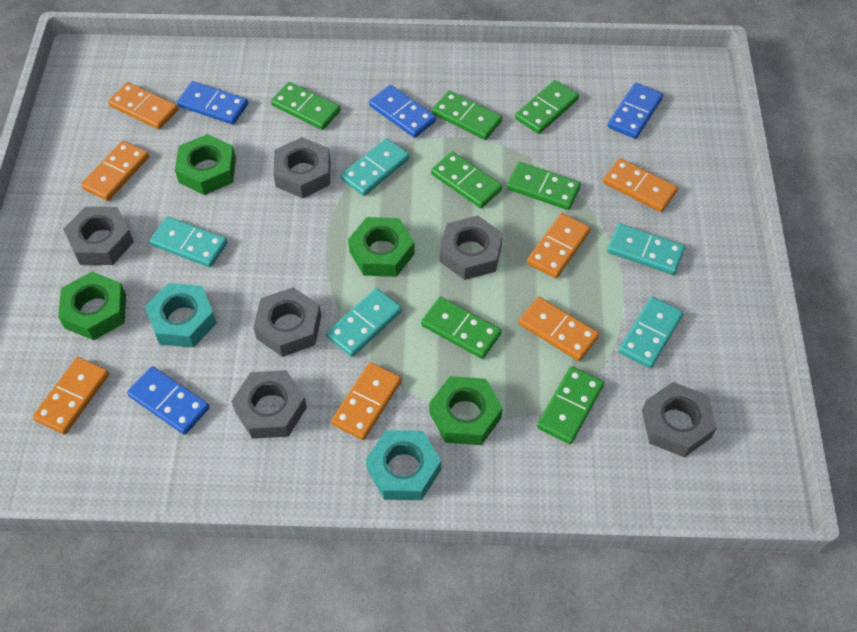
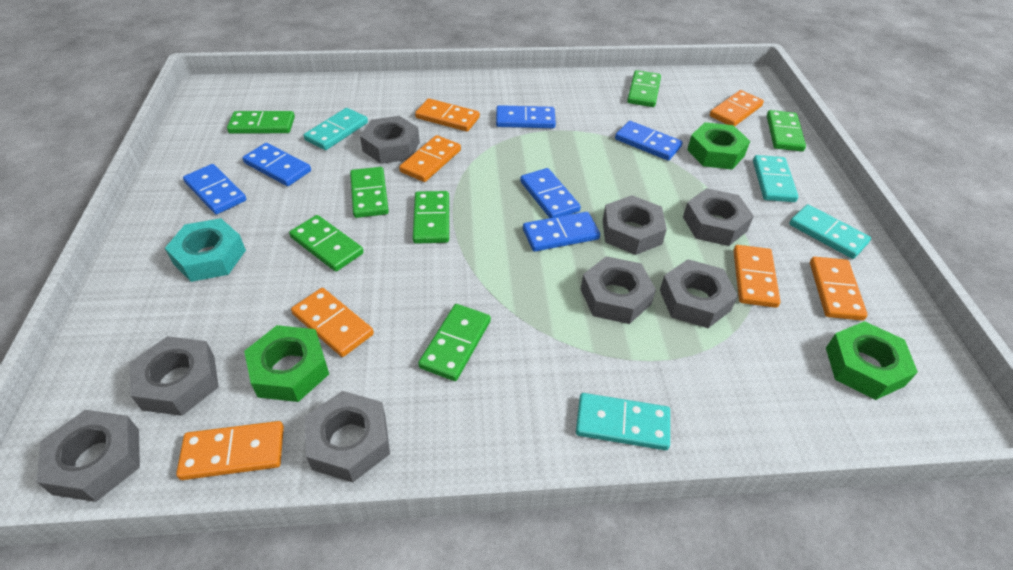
blue domino: [127,366,209,435] [177,81,248,125] [369,85,436,138] [608,83,663,139] = 4 -> [183,164,246,214] [243,143,311,186] [496,105,556,128] [520,168,581,218] [523,212,600,252] [615,121,683,161] = 6
green nut: [58,272,126,340] [175,134,236,195] [348,217,415,277] [429,376,503,445] = 4 -> [244,325,329,402] [687,122,750,170] [826,321,918,400] = 3
grey nut: [63,207,134,265] [231,370,307,439] [253,287,321,357] [273,137,330,198] [440,216,503,280] [642,382,717,457] = 6 -> [37,410,140,502] [130,336,219,416] [305,391,390,482] [360,116,420,164] [581,256,656,324] [603,195,667,255] [660,259,738,328] [683,188,754,246] = 8
turquoise domino: [150,216,227,267] [326,288,402,357] [341,138,410,196] [607,223,685,275] [618,296,683,368] = 5 -> [304,108,368,150] [576,393,670,450] [753,155,798,202] [789,204,871,259] = 4
turquoise nut: [145,283,217,348] [366,430,441,500] = 2 -> [165,218,246,282] = 1

